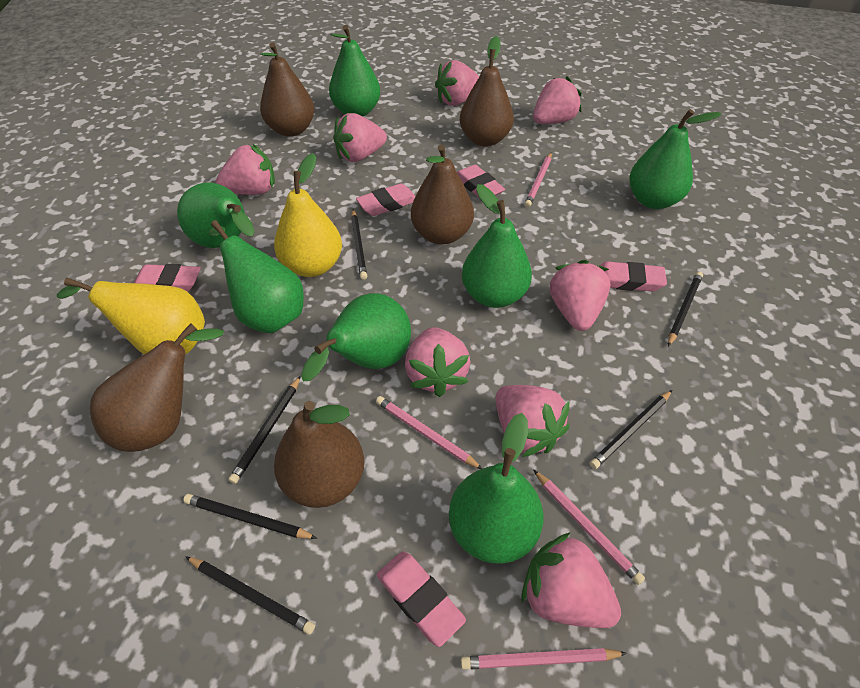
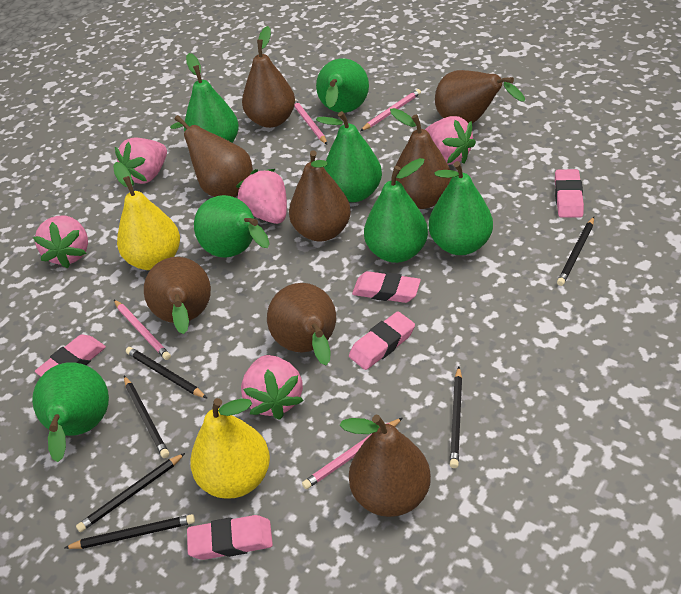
brown pear: [90,323,224,452] [260,43,314,137] [274,401,364,508] [411,144,474,245] [460,36,514,147] = 5 -> [144,257,211,334] [170,115,253,197] [242,26,295,128] [267,283,336,365] [289,150,351,241] [339,415,431,517] [390,108,451,209] [435,70,525,123] = 8
pink strawberry: [216,144,275,195] [333,113,387,162] [405,327,470,397] [435,60,479,106] [496,385,570,457] [521,532,621,628] [533,76,582,124] [550,260,610,331] = 8 -> [33,216,88,268] [115,137,167,186] [236,169,287,224] [241,355,304,420] [425,116,476,165] = 5

